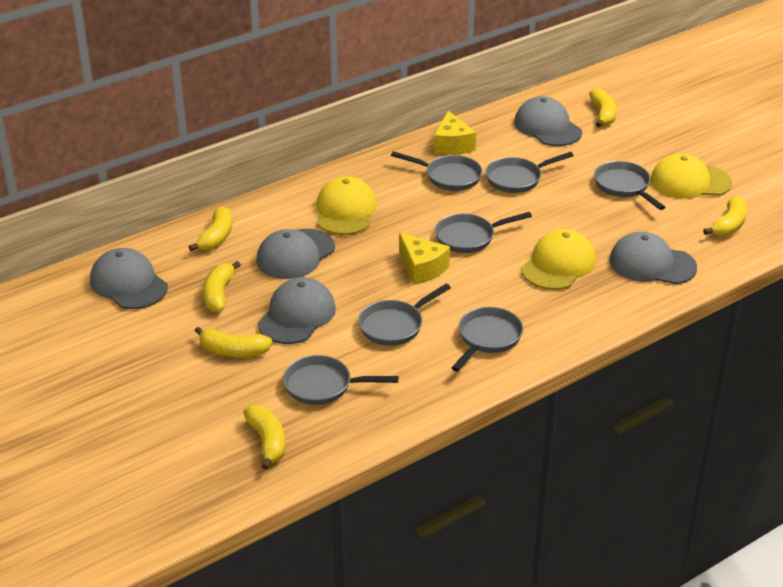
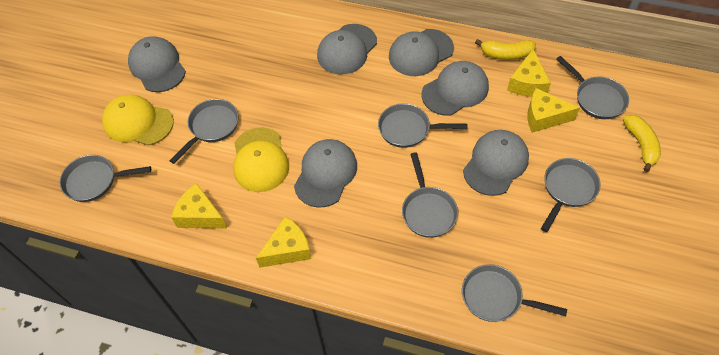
grey cap: [90,248,168,309] [256,229,335,279] [258,277,336,344] [514,96,582,146] [609,232,697,284] = 5 -> [128,36,186,92] [294,139,357,208] [317,24,377,75] [389,29,454,76] [422,61,489,116] [463,130,529,196] = 6
yellow banana: [189,206,232,251] [195,326,273,357] [203,261,241,313] [243,405,285,470] [589,88,616,127] [703,196,747,237] = 6 -> [475,39,536,60] [623,115,661,172] = 2
yellow cap: [316,176,377,235] [521,229,596,290] [651,153,732,199] = 3 -> [102,94,174,146] [233,127,289,192] = 2
yellow cheese: [399,233,450,285] [434,111,476,155] = 2 -> [171,183,227,229] [256,216,311,268] [507,49,551,97] [528,88,580,133] = 4

